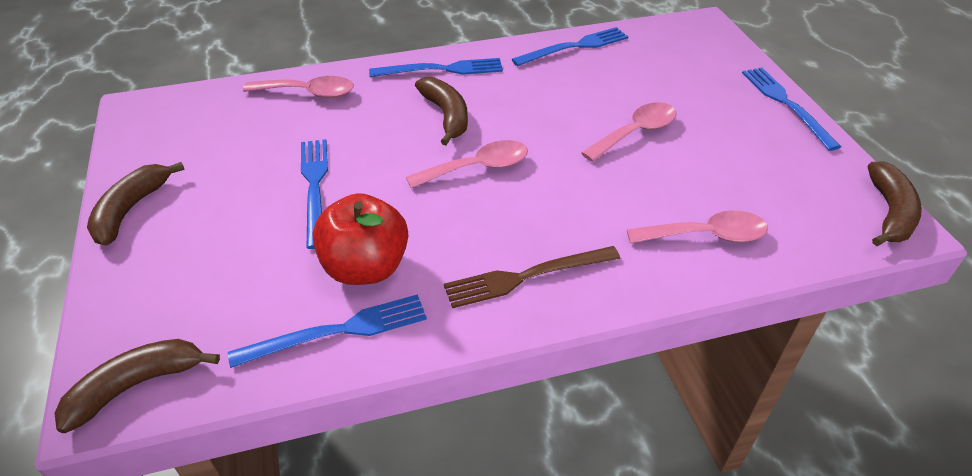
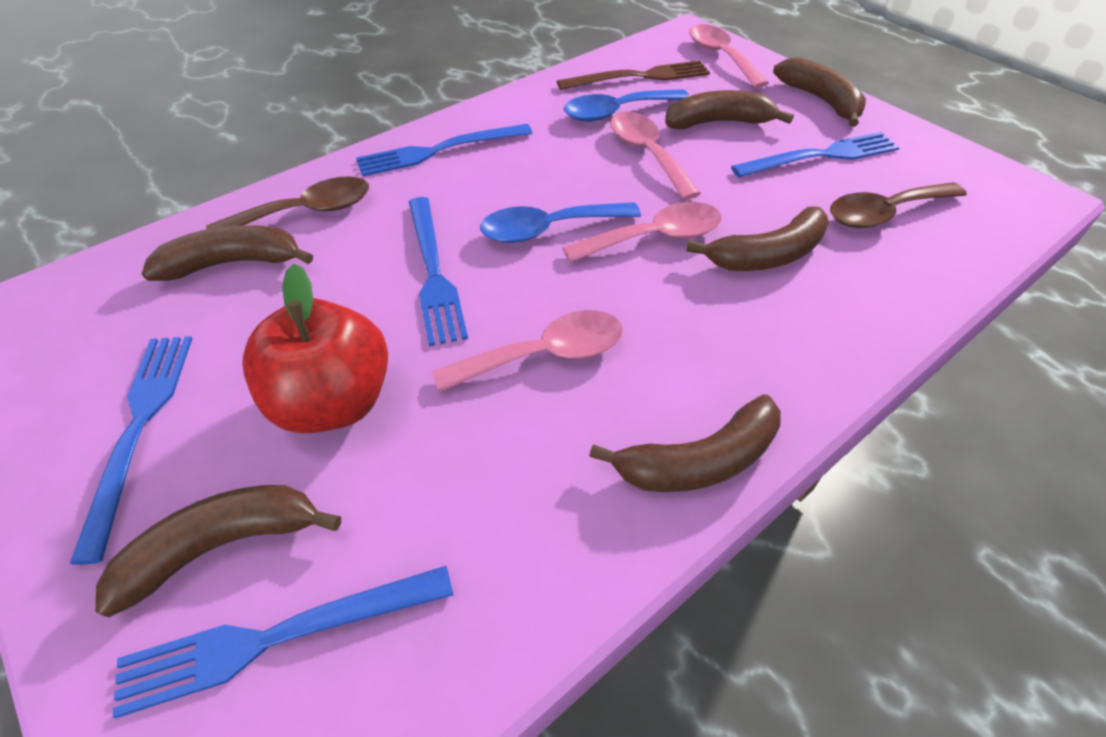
blue spoon: none = 0 -> [480,202,641,243] [563,89,689,122] = 2
brown banana: [55,339,220,433] [87,162,185,246] [415,77,468,145] [868,161,922,246] = 4 -> [95,485,341,617] [142,225,313,281] [589,394,781,492] [665,90,794,129] [687,207,829,271] [773,57,866,127] = 6
brown spoon: none = 0 -> [206,176,369,229] [830,182,967,228] = 2

